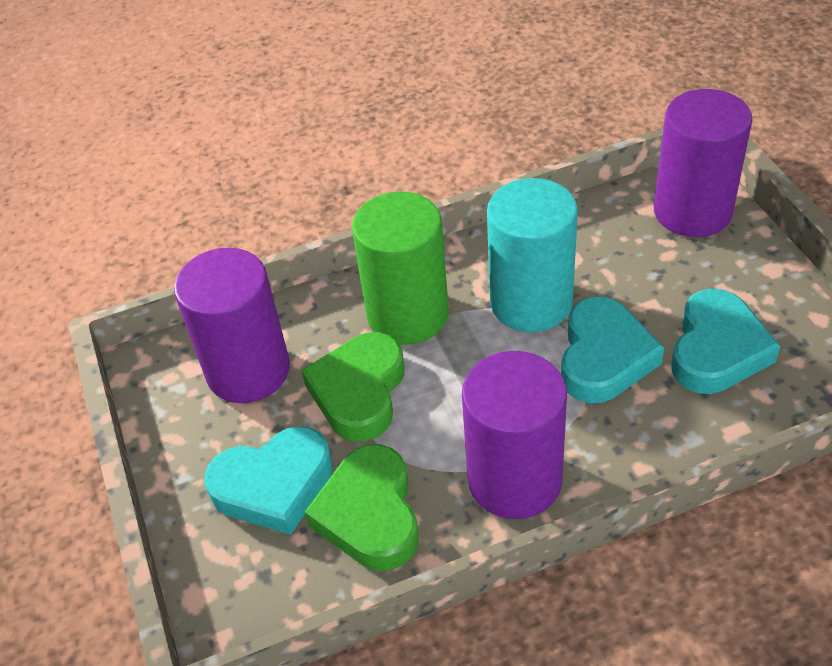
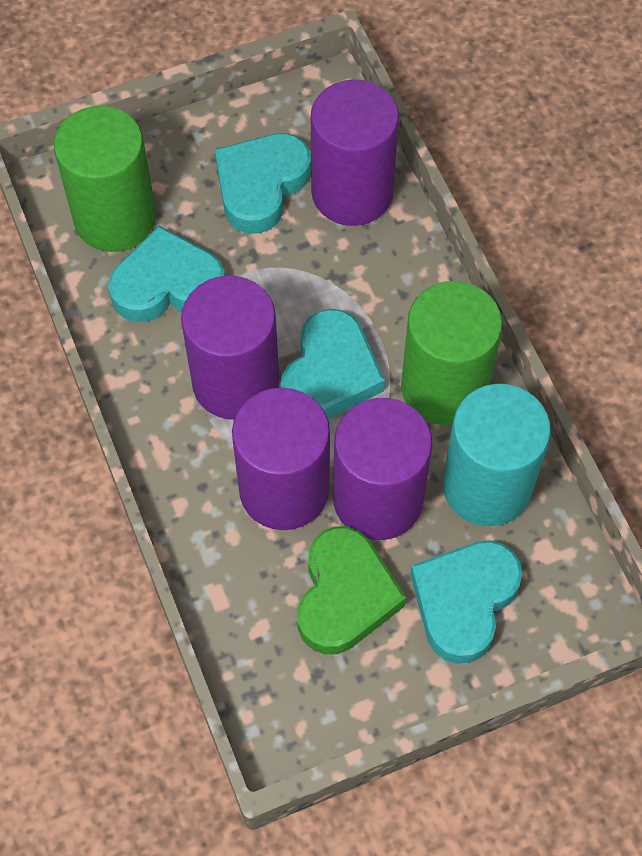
green cylinder: [352,191,449,345] = 1 -> [54,106,156,252] [401,281,503,425] = 2
green heart: [301,332,405,442] [305,444,419,571] = 2 -> [297,526,406,655] = 1
purple cylinder: [174,248,290,403] [462,351,567,519] [654,89,753,237] = 3 -> [181,275,279,420] [232,388,330,530] [311,80,399,226] [333,398,432,540] = 4
turquoise heart: [204,426,333,535] [561,297,664,403] [671,289,780,394] = 3 -> [108,226,225,322] [215,133,311,234] [280,309,385,419] [410,540,522,664] = 4

